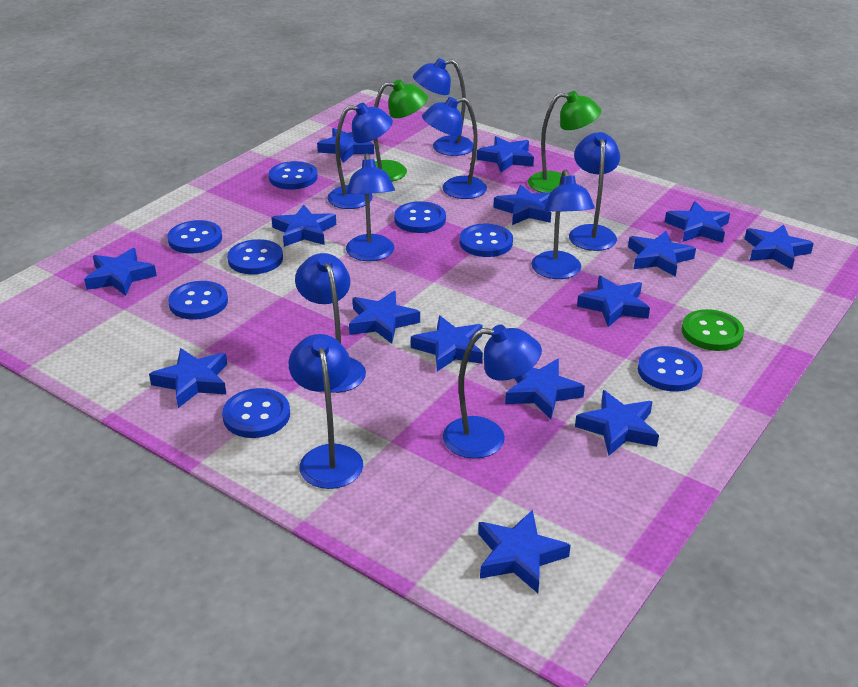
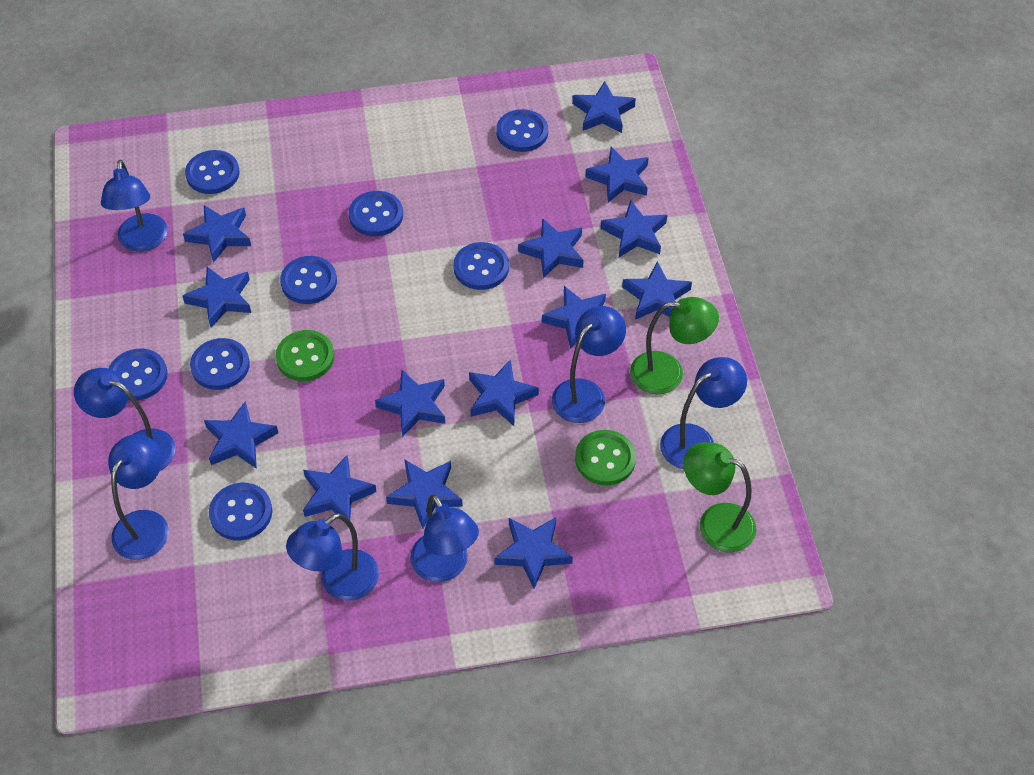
blue lamp: [288,334,363,489] [295,253,366,393] [327,103,393,209] [346,153,395,261] [413,58,473,156] [422,97,487,199] [443,325,542,459] [531,170,595,279] [569,132,620,251] = 9 -> [74,368,176,471] [101,160,168,251] [108,434,169,560] [286,513,379,601] [410,494,479,582] [552,306,626,423] [660,357,747,469] = 7
blue star: [84,248,157,296] [149,348,227,408] [271,205,336,247] [317,128,374,163] [349,291,420,344] [411,316,483,372] [477,136,534,172] [478,510,571,593] [493,185,551,225] [505,359,585,419] [575,390,659,456] [577,276,650,327] [628,231,696,277] [665,201,730,243] [745,225,814,270] = 15 -> [183,205,251,263] [183,267,251,327] [204,401,278,469] [303,455,377,520] [375,370,445,437] [386,459,463,529] [469,359,539,426] [494,517,573,589] [518,218,584,278] [542,286,606,349] [572,81,636,133] [585,147,649,202] [600,200,667,257] [622,261,692,320] = 14
green button: [682,309,744,351] = 1 -> [276,330,335,381] [575,430,636,485] = 2

